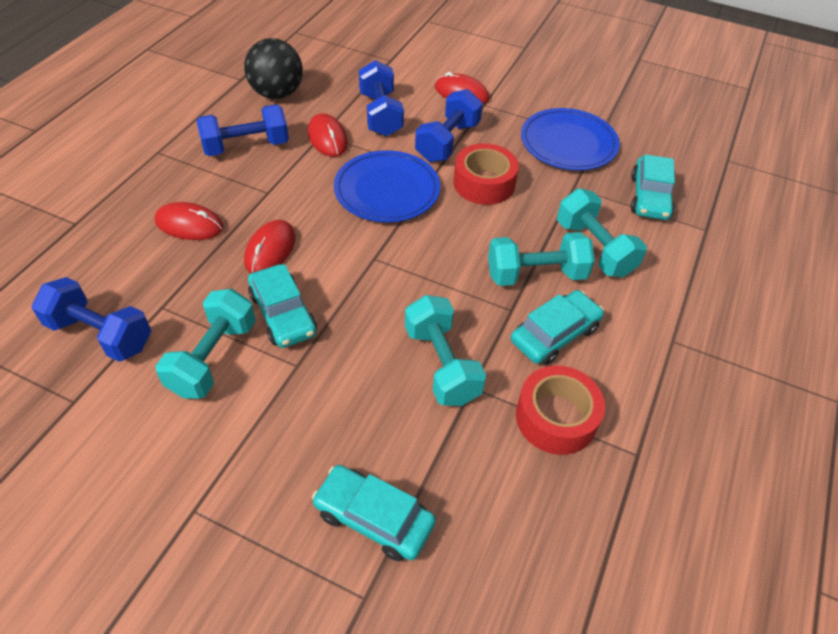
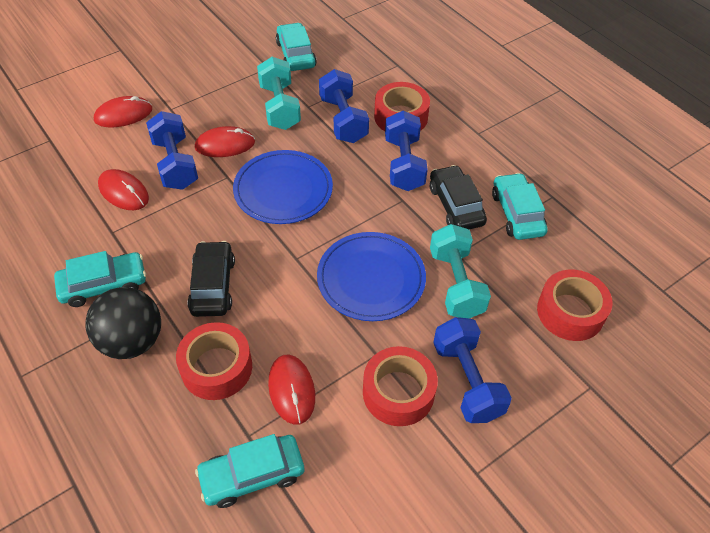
black car: none = 0 -> [187,241,235,317] [430,165,487,229] = 2
red tape: [454,143,519,205] [516,366,605,455] = 2 -> [176,322,252,400] [363,346,438,426] [374,82,430,131] [537,270,612,341] = 4
turquoise dumbbell: [156,289,256,399] [405,295,486,406] [488,232,595,286] [557,188,647,277] = 4 -> [257,57,301,130] [430,224,491,318] = 2

